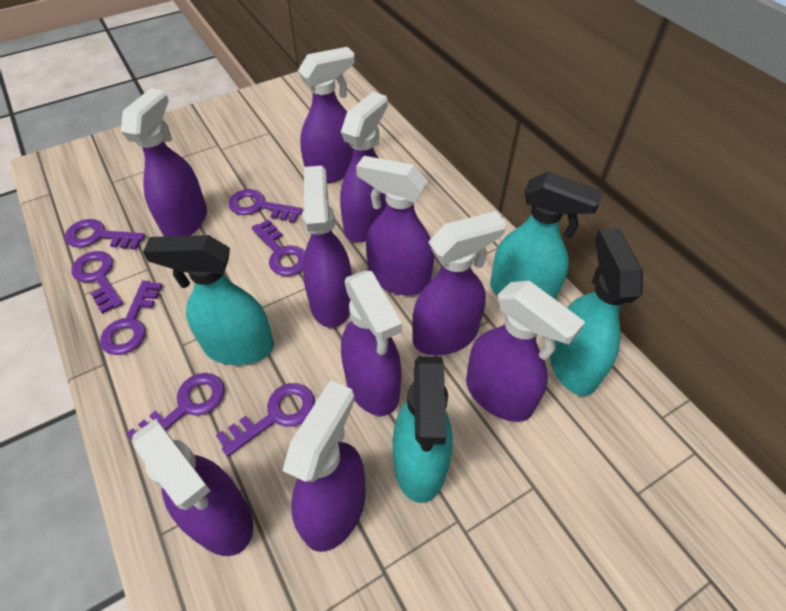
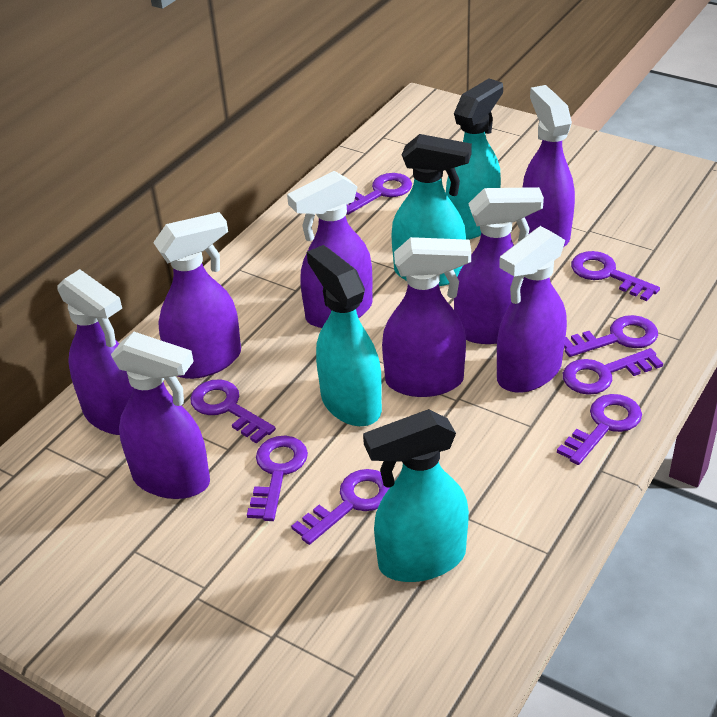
purple key: [65,219,145,250] [71,251,123,314] [100,281,163,355] [126,373,225,440] [216,383,315,457] [228,189,303,223] [251,219,305,276] = 7 -> [190,379,276,444] [247,436,308,521] [291,469,389,545] [347,173,412,215] [557,394,642,465] [563,348,663,395] [564,315,658,357] [571,251,660,301] = 8
purple spray bottle: [121,88,207,237] [132,419,253,556] [282,380,366,552] [298,47,355,183] [302,166,352,328] [340,92,388,242] [341,270,402,416] [356,156,434,295] [413,211,507,356] [466,281,585,422] = 10 -> [57,269,133,435] [111,332,210,499] [153,212,241,379] [287,171,373,328] [382,237,471,397] [454,187,544,344] [497,226,567,393] [523,85,575,246] = 8

